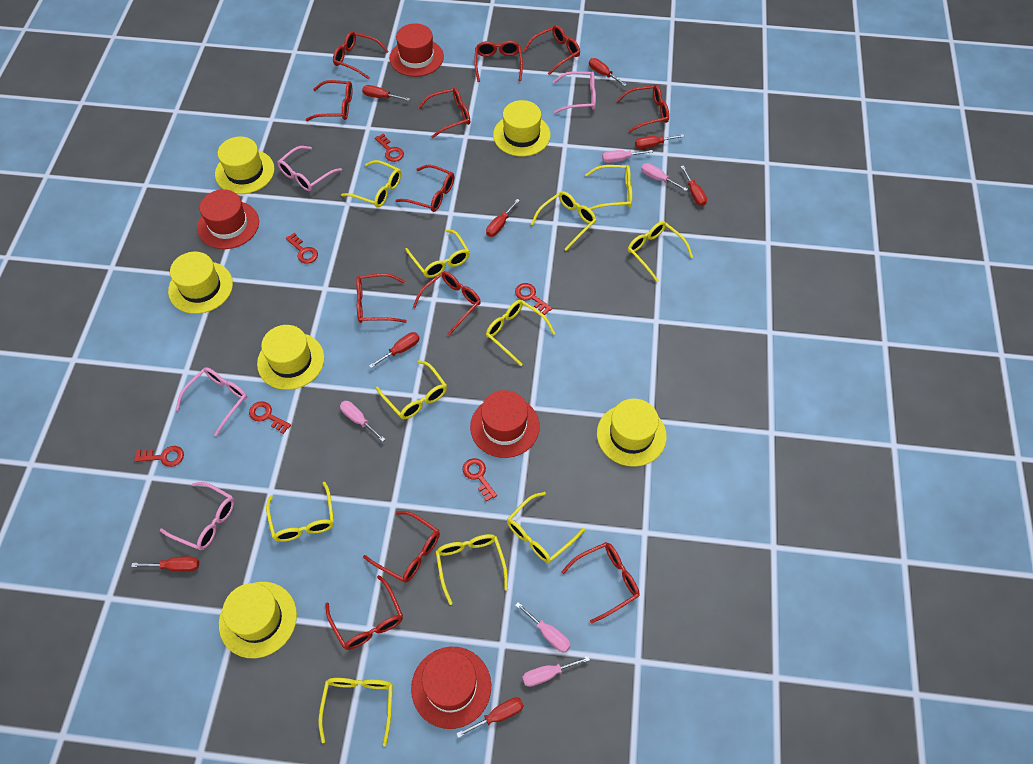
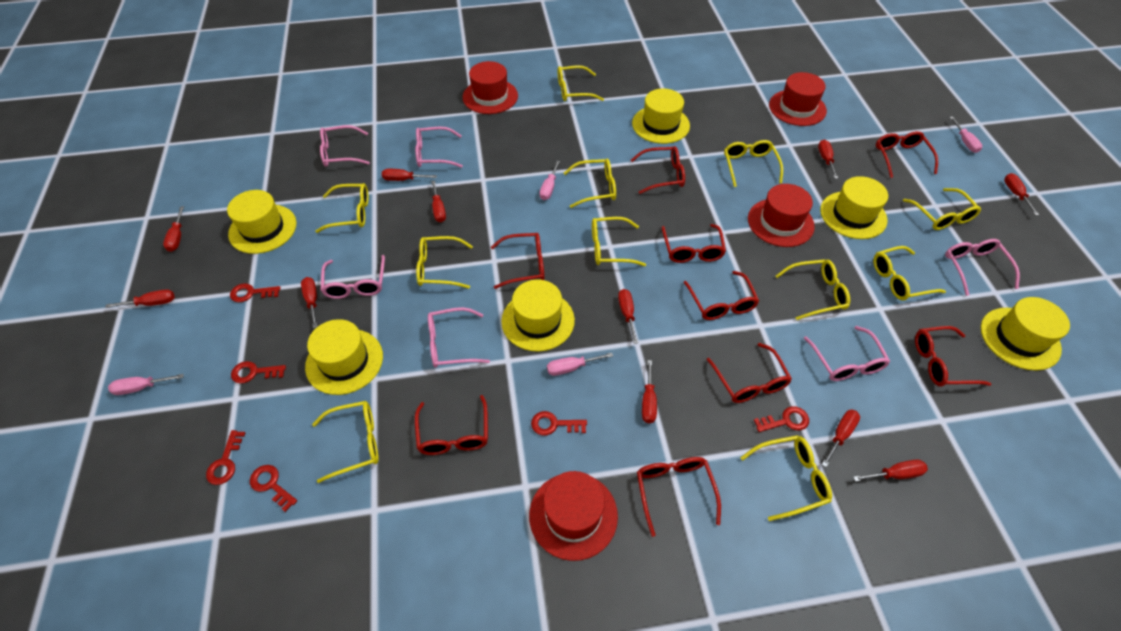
pink glasses: [160,482,234,550] [176,367,247,436] [277,146,342,191] [553,71,596,113] = 4 -> [320,125,370,167] [321,255,385,299] [415,126,463,168] [428,307,490,368] [804,326,890,381] [945,239,1020,296] = 6
pink screwdriver: [340,401,385,442] [515,602,571,652] [522,656,590,687] [602,150,653,163] [641,163,688,191] = 5 -> [108,374,184,395] [539,161,560,200] [547,353,613,376] [950,117,982,153] = 4
red glasses: [306,80,352,121] [325,575,403,650] [333,31,389,79] [356,273,407,323] [363,511,440,583] [395,165,455,212] [413,271,481,336] [418,88,470,138] [474,41,523,82] [523,25,580,75] [561,542,640,624] [616,85,669,133] = 12 -> [415,395,488,455] [491,233,544,289] [631,146,685,194] [637,457,721,537] [662,224,726,263] [683,271,759,320] [707,343,792,403] [876,131,938,178] [915,326,991,387] = 9
red screwdriver: [131,556,199,572] [362,85,410,101] [369,332,420,368] [456,697,524,738] [486,199,520,237] [589,58,627,86] [635,134,685,149] [680,165,707,206] = 8 -> [105,289,175,308] [163,206,184,252] [301,277,317,328] [382,169,437,181] [431,181,446,222] [618,289,638,344] [642,360,657,423] [818,140,838,179] [822,409,860,467] [853,459,928,482] [1004,173,1039,216] = 11

